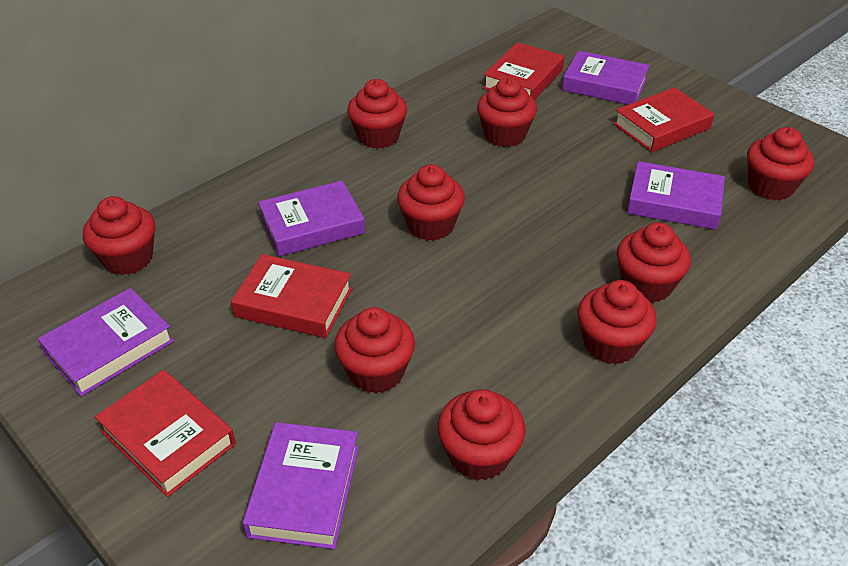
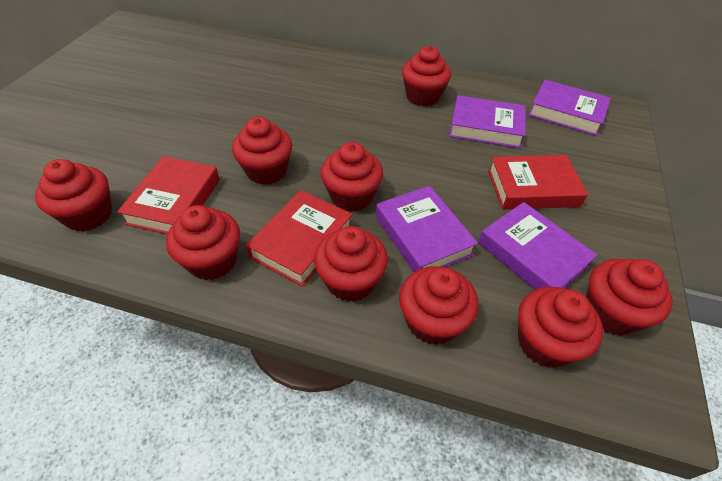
purple book: [38,288,174,396] [242,422,359,549] [258,181,365,256] [562,51,650,105] [627,161,725,230] = 5 -> [376,186,478,272] [449,95,526,148] [478,202,598,290] [528,80,611,136] = 4
red book: [95,370,236,497] [231,254,352,338] [483,42,564,100] [613,87,714,152] = 4 -> [117,156,220,234] [246,190,353,287] [488,155,588,210] = 3

